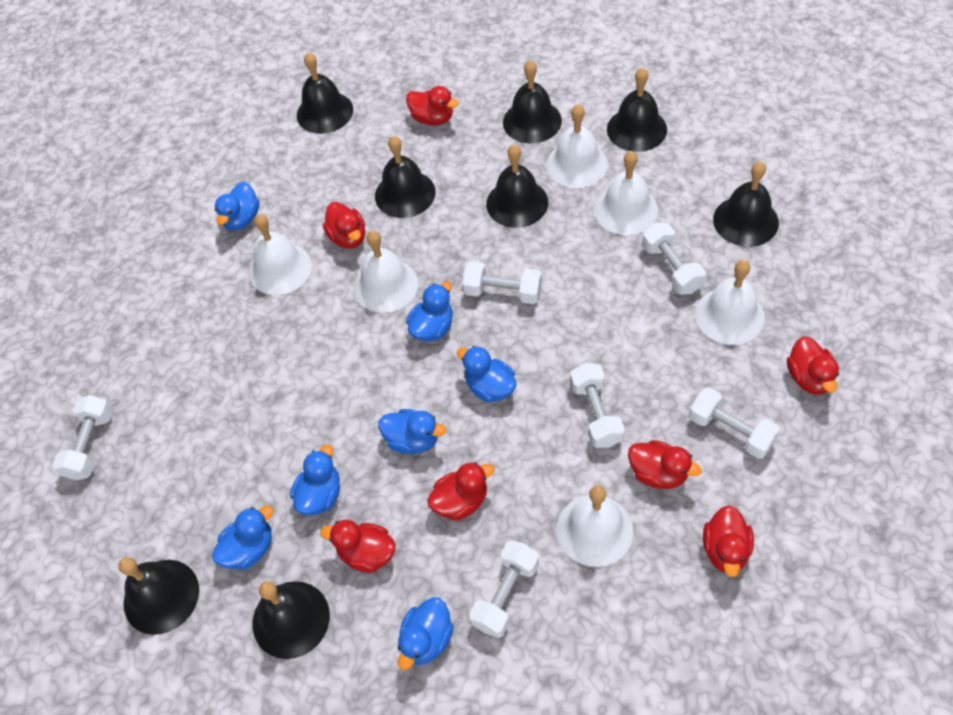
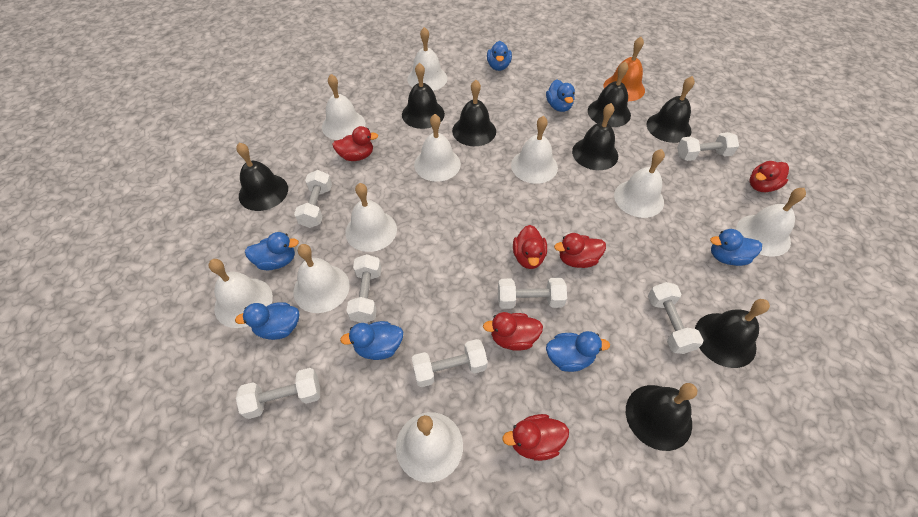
orange bell: none = 0 -> [604,37,645,101] = 1
red duck: [321,520,396,573] [323,202,365,248] [406,86,459,125] [427,462,494,521] [628,440,702,489] [703,505,754,577] [787,336,839,395] = 7 -> [332,126,379,161] [483,312,543,351] [502,414,569,461] [513,225,547,269] [554,233,606,268] [749,161,789,192] = 6
white bell: [249,214,312,295] [354,231,418,313] [546,104,608,188] [557,485,633,567] [595,151,658,235] [695,260,765,345] = 6 -> [209,259,273,328] [293,244,350,313] [322,74,366,140] [345,183,397,252] [396,412,463,482] [407,27,447,91] [414,114,461,182] [511,116,558,184] [614,149,665,218] [736,188,806,257] = 10
white dumbbell: [52,395,113,480] [462,261,542,304] [469,540,539,638] [570,363,625,448] [642,223,706,295] [689,387,780,459] = 6 -> [236,368,320,419] [294,170,332,228] [346,254,382,323] [412,339,488,387] [498,278,567,309] [648,282,704,354] [677,132,739,161] = 7

